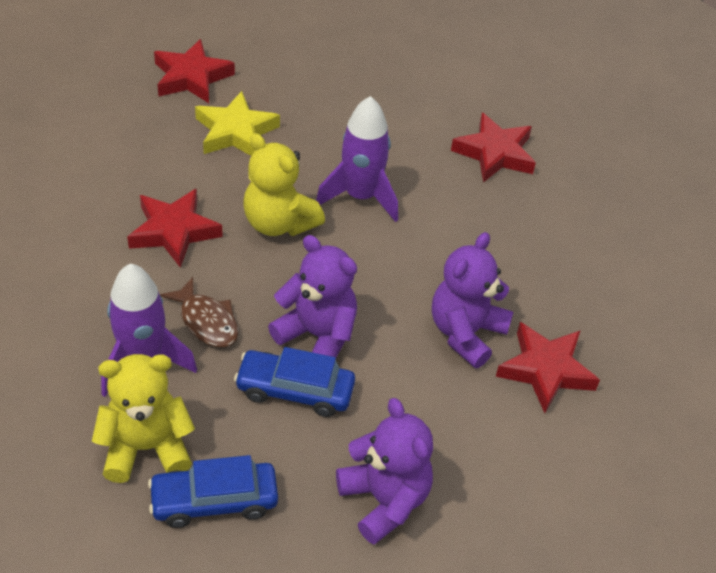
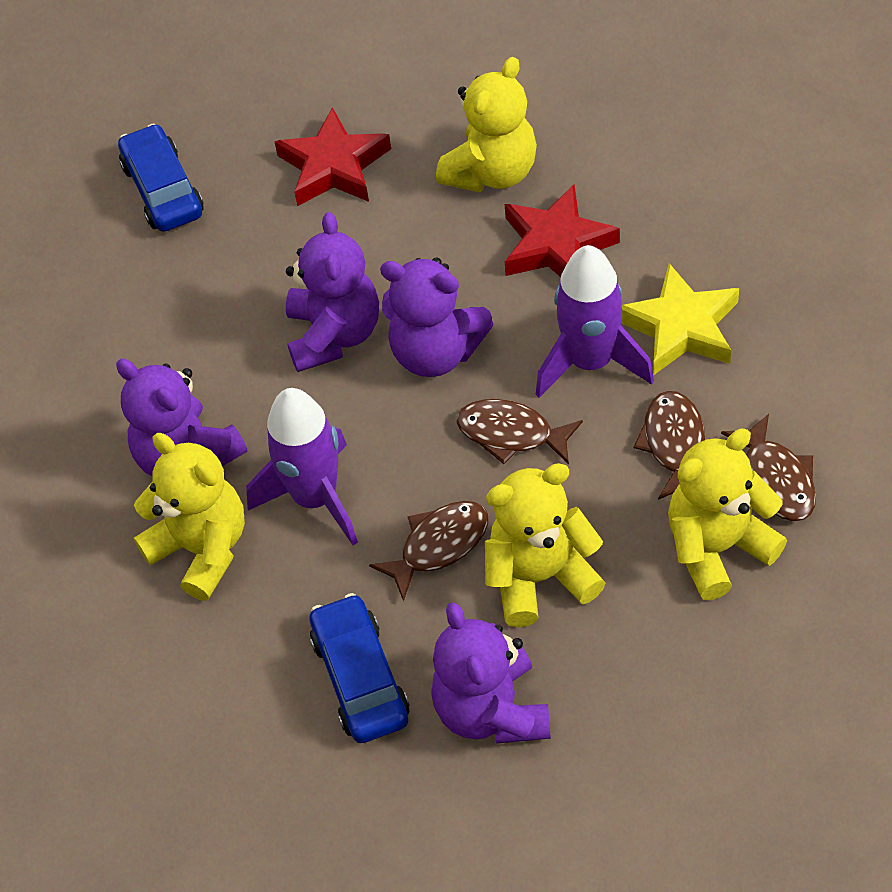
brown fish: [160,277,239,347] = 1 -> [369,501,488,602] [457,399,583,464] [633,391,705,500] [721,414,816,521] = 4
purple teddy bear: [268,235,357,358] [336,398,433,545] [432,232,513,368] = 3 -> [116,359,247,476] [286,212,379,372] [380,258,494,377] [431,602,551,744] = 4
red star: [127,189,223,268] [154,39,235,103] [451,113,536,183] [496,322,600,413] = 4 -> [275,107,391,206] [505,184,620,277] = 2
yellow teddy bear: [92,354,195,483] [244,133,325,236] = 2 -> [134,433,245,601] [436,57,537,193] [485,463,605,627] [668,429,787,600] = 4

